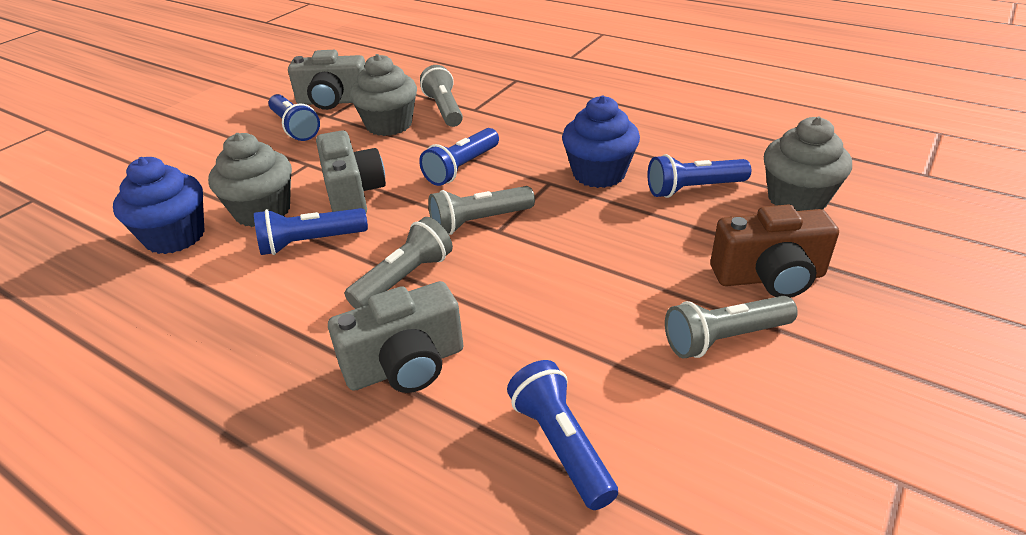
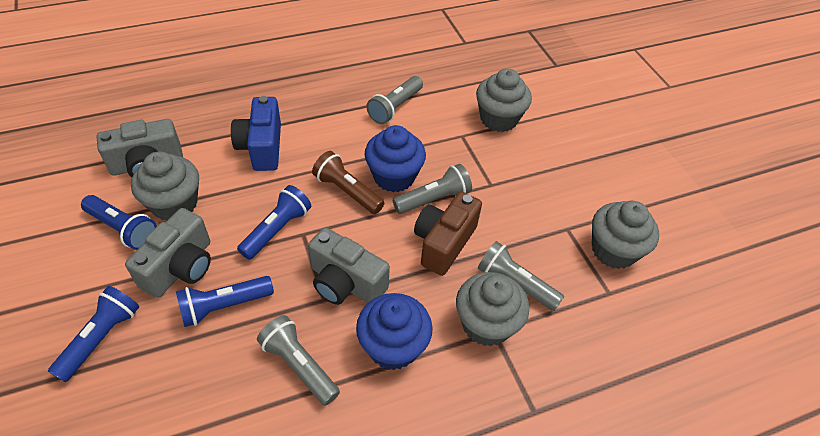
blue camera: none = 0 -> [231,96,281,171] = 1
blue flashlight: [254,208,368,255] [268,94,320,141] [419,128,499,186] [507,360,618,510] [647,154,751,198] = 5 -> [48,286,139,382] [81,195,157,250] [176,276,274,327] [237,185,311,260] = 4
brown flashlight: none = 0 -> [312,151,384,214] = 1
grey cupcake: [208,133,292,227] [350,54,417,136] [764,117,852,211] = 3 -> [131,152,199,221] [456,272,529,346] [476,68,532,132] [592,201,659,269] = 4

